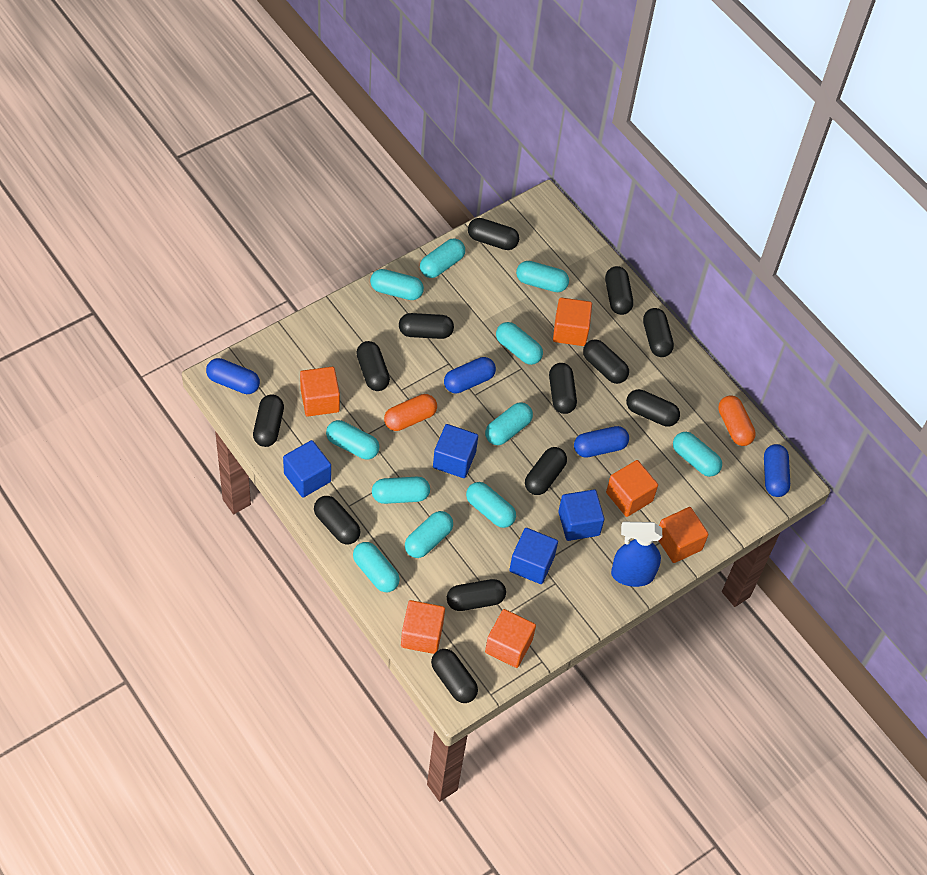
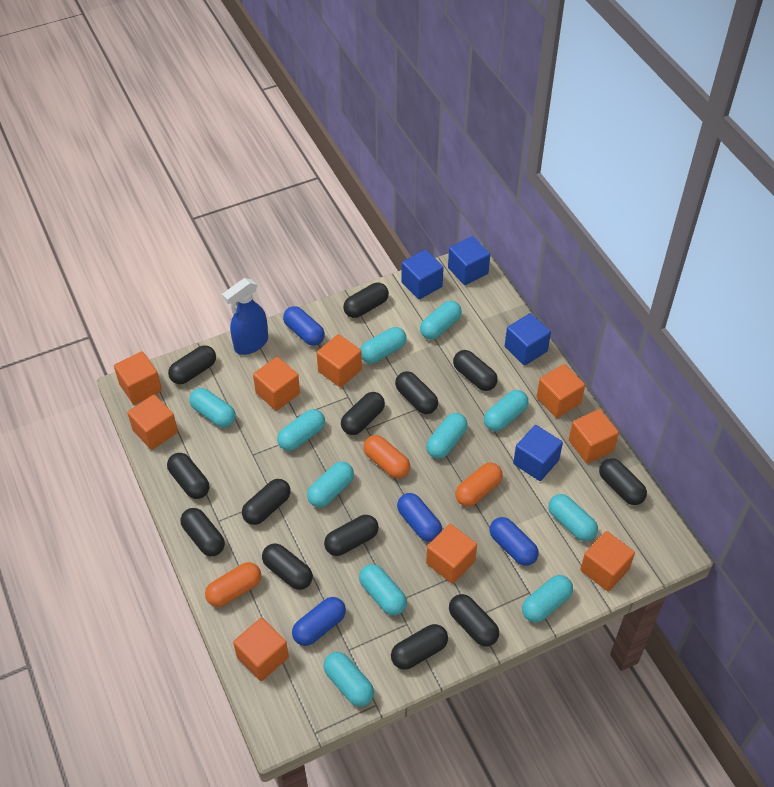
orange capsule: [384,394,437,431] [718,395,756,446] = 2 -> [205,562,261,607] [363,435,410,479] [455,463,503,507] = 3
orange cube: [300,367,340,417] [401,600,445,654] [485,609,536,668] [553,297,592,346] [606,460,658,517] [659,507,709,563] = 6 -> [114,351,162,405] [127,394,178,450] [233,618,289,681] [253,357,300,411] [317,334,362,387] [426,524,477,584] [537,364,585,418] [569,409,619,464] [580,531,635,591] = 9

